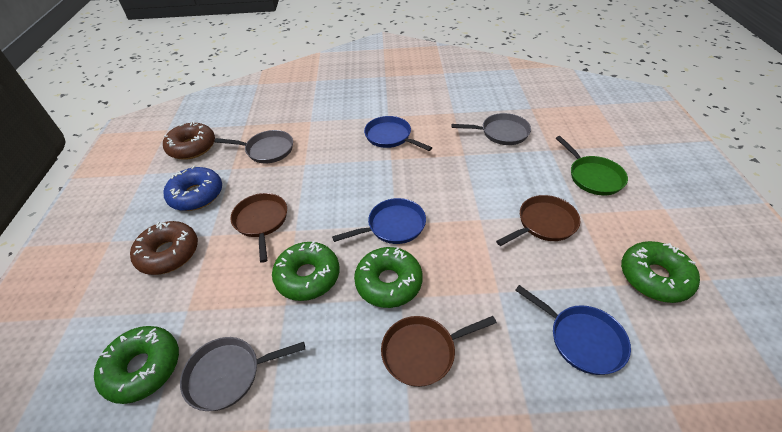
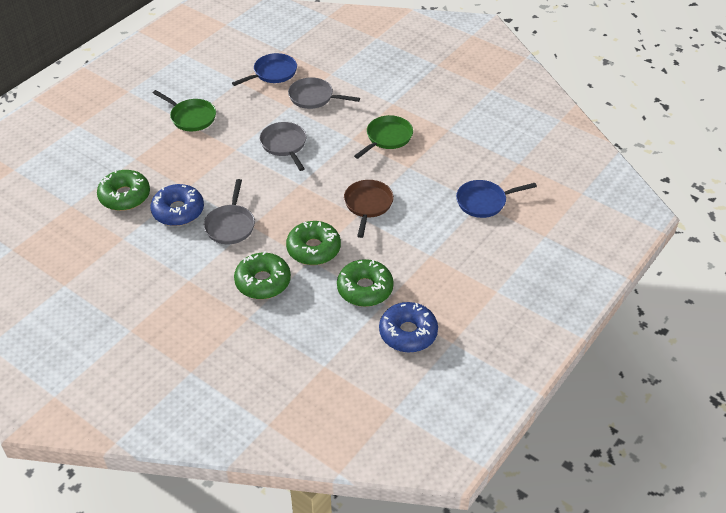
blue donut: [164,166,222,211] = 1 -> [150,184,204,226] [379,302,438,353] = 2
blue pan: [332,198,426,244] [364,116,432,151] [515,285,631,375] = 3 -> [232,53,297,86] [456,180,537,218] = 2
brown donut: [130,221,198,275] [163,122,215,160] = 2 -> none = 0
brown pan: [231,193,287,263] [381,316,497,387] [496,195,580,246] = 3 -> [344,180,394,238] = 1
green pan: [556,136,628,196] = 1 -> [153,90,216,131] [354,115,413,159] = 2

